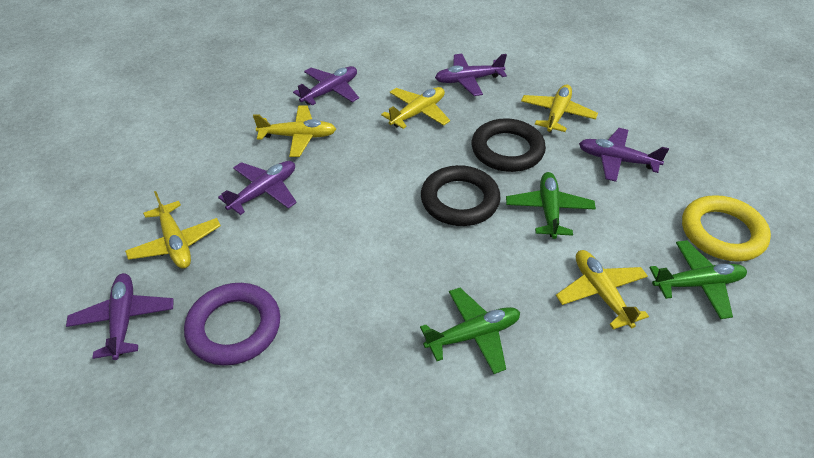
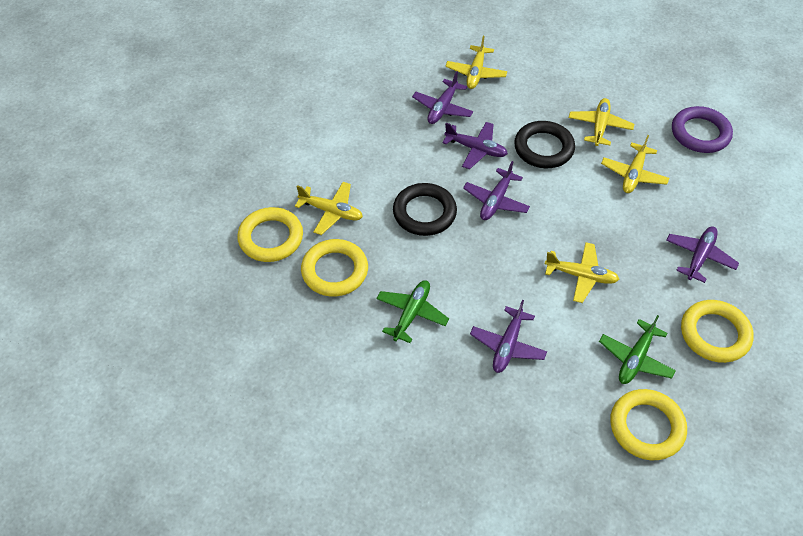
green plane: [420,288,520,374] [506,172,596,239] [649,240,747,319] = 3 -> [376,280,449,343] [599,315,676,384] = 2
yellow ring: [682,195,771,262] = 1 -> [237,207,303,262] [301,239,368,297] [610,389,687,460] [681,300,754,363] = 4

